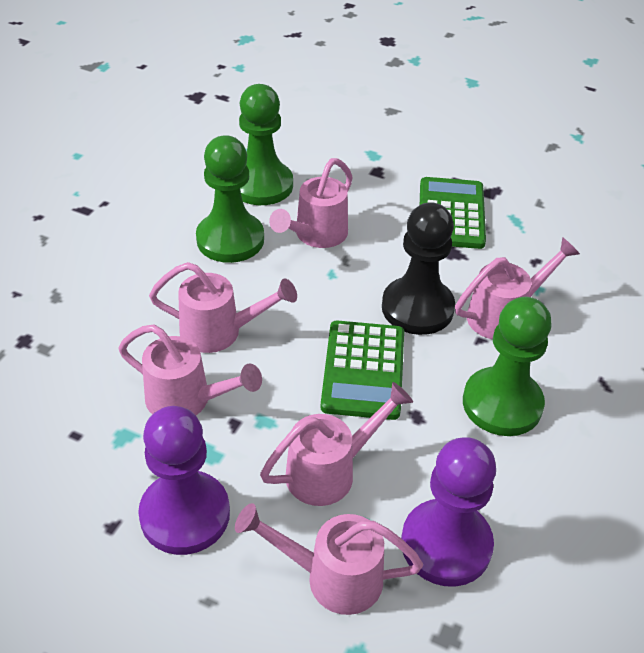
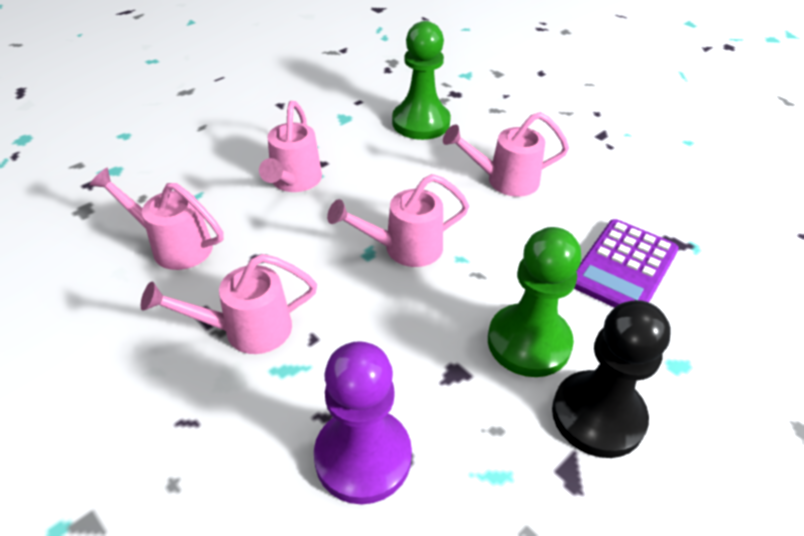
green calculator: [321,321,404,420] [420,177,486,249] = 2 -> none = 0
green pawn: [196,135,264,263] [239,84,293,205] [463,297,552,436] = 3 -> [392,21,451,140] [488,227,581,377] = 2
pink watering can: [119,324,262,415] [149,262,297,353] [235,503,423,615] [260,382,413,506] [269,158,353,248] [455,237,580,339] = 6 -> [89,168,223,270] [141,254,317,354] [259,101,322,192] [327,174,469,267] [443,112,569,197] = 5
purple calculator: none = 0 -> [574,219,679,308] = 1
purple pawn: [138,406,230,555] [401,437,496,587] = 2 -> [314,341,412,504] = 1

